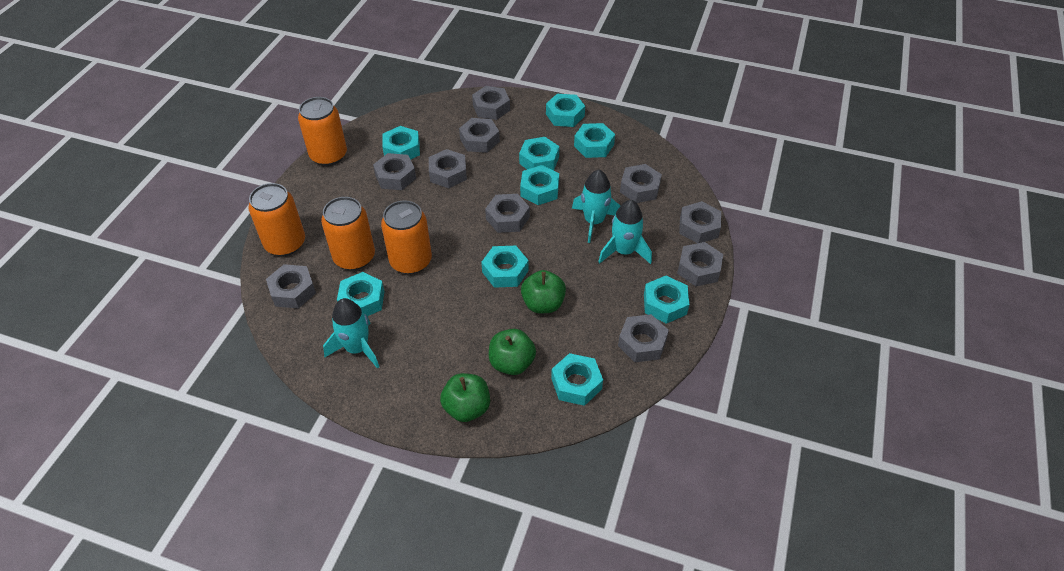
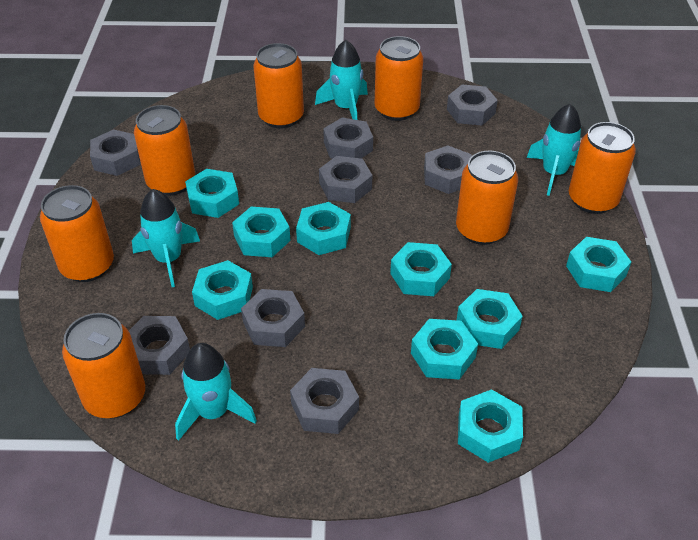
green apple: [440,373,490,422] [489,329,536,375] [521,270,566,313] = 3 -> none = 0
grey nut: [266,264,316,309] [373,153,416,190] [429,149,467,188] [459,118,500,153] [472,86,510,120] [485,194,530,233] [618,314,669,362] [620,164,662,203] [677,242,723,286] [679,201,721,243] = 10 -> [90,129,140,176] [129,316,190,375] [241,289,305,347] [290,368,359,434] [319,156,372,203] [323,118,373,159] [424,145,472,194] [447,84,498,126] = 8
orange can: [248,183,305,256] [298,97,347,166] [321,197,375,270] [381,200,432,274] = 4 -> [40,185,114,282] [62,313,145,419] [134,105,195,196] [253,43,304,129] [375,36,423,121] [456,151,518,245] [569,122,636,214] = 7
turquoise rocket: [323,298,379,369] [572,170,620,243] [598,200,652,264] = 3 -> [132,189,200,287] [175,343,257,441] [315,40,368,120] [527,104,581,196] = 4

